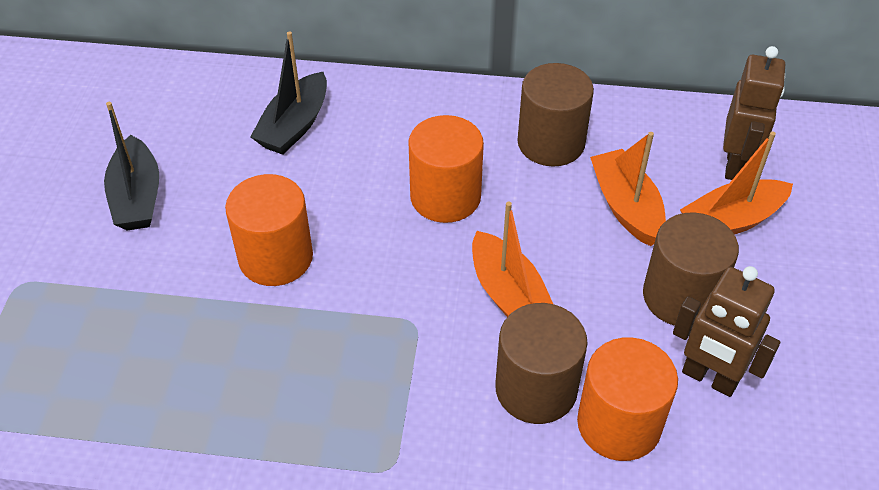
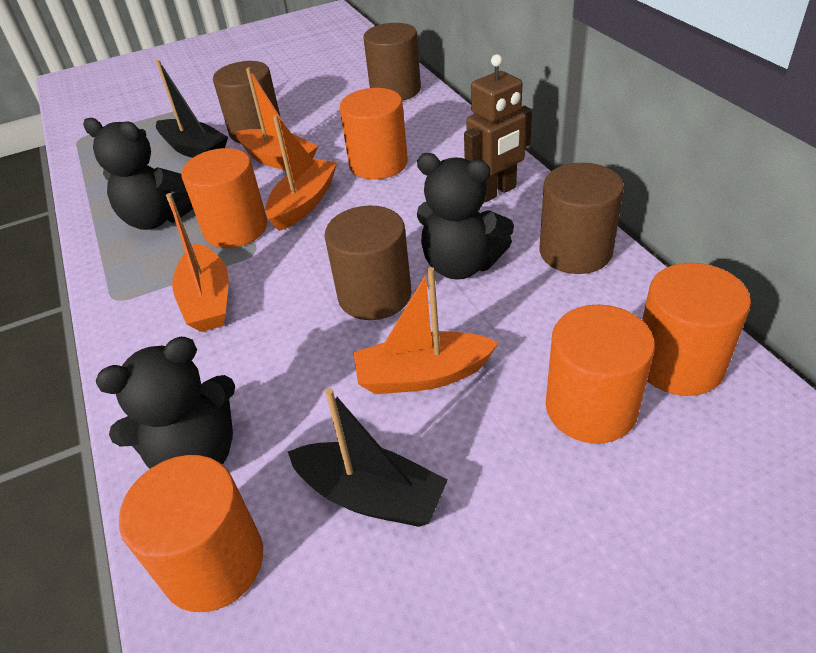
black teddy bear: none = 0 -> [83,118,193,230] [96,337,235,469] [417,153,514,280] = 3
brown cylinder: [495,303,587,424] [517,63,594,167] [643,212,739,326] = 3 -> [213,61,280,143] [325,206,412,320] [363,23,421,101] [539,163,624,274] = 4
brown robot: [673,266,780,397] [723,46,785,180] = 2 -> [464,54,532,203] = 1
orange boat: [472,202,553,317] [590,132,666,246] [680,131,793,235] = 3 -> [166,193,229,332] [236,68,318,170] [265,115,337,231] [353,267,499,394] = 4
orange cylinder: [225,174,313,286] [408,115,484,223] [577,337,678,461] = 3 -> [119,455,263,612] [181,148,267,248] [340,88,408,180] [546,305,655,444] [642,263,751,396] = 5

